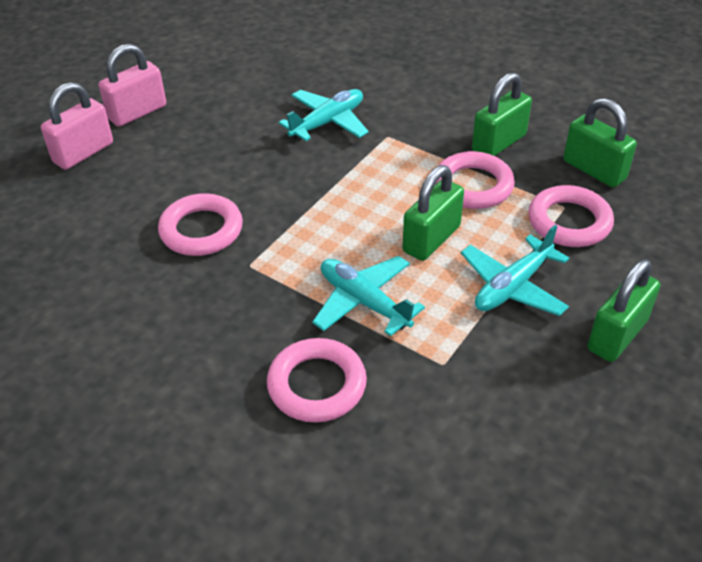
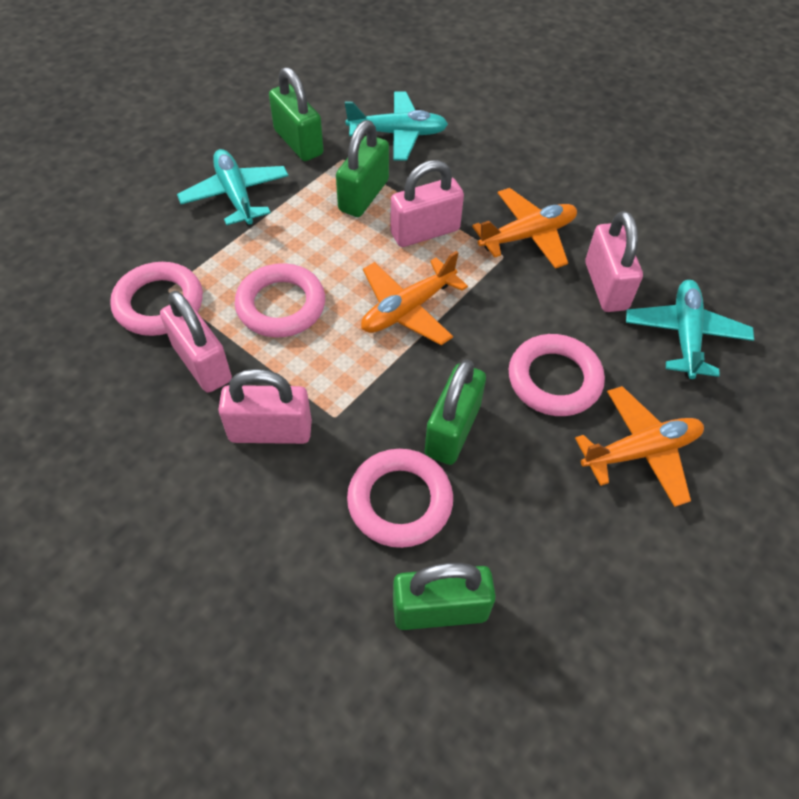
orange plane: none = 0 -> [361,251,468,345] [472,188,577,269] [575,386,704,507] = 3
pink padlock: [41,82,113,170] [99,44,166,127] = 2 -> [160,291,232,393] [218,369,312,444] [390,160,464,247] [585,211,643,312] = 4

